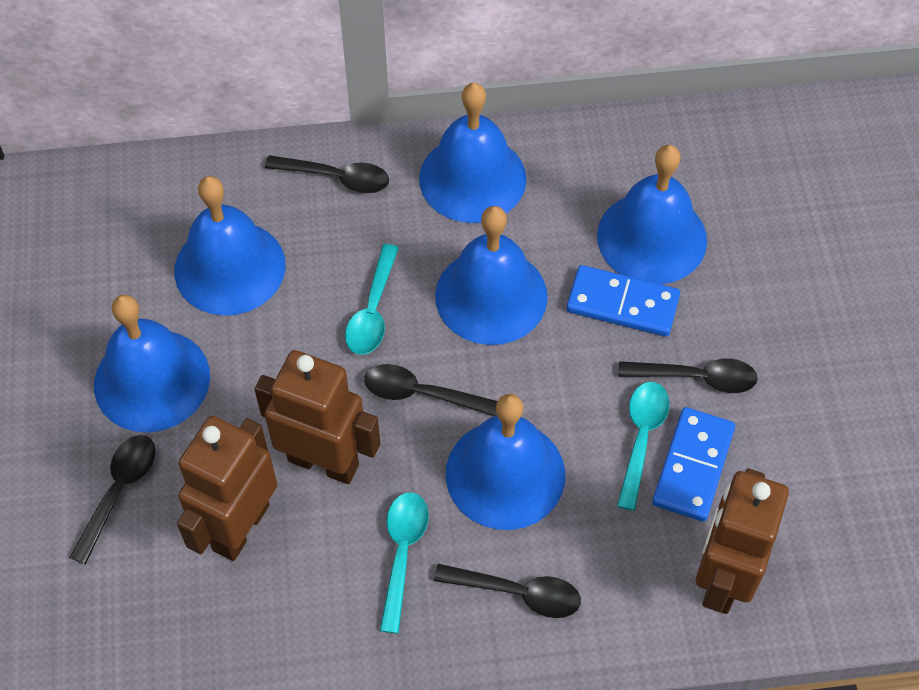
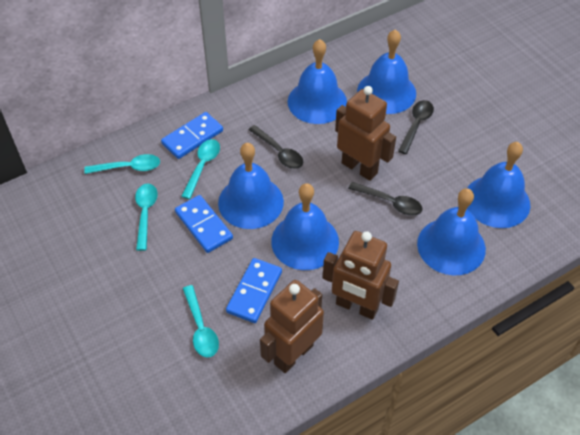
black spoon: [69,435,156,564] [265,155,389,193] [364,364,497,416] [434,564,581,618] [618,358,758,393] = 5 -> [249,125,303,169] [348,182,422,216] [398,100,434,154] = 3
blue domino: [566,265,680,337] [652,407,735,522] = 2 -> [161,112,223,159] [175,195,233,253] [226,258,282,323] = 3
turquoise spoon: [345,244,399,355] [380,492,429,634] [617,382,670,511] = 3 -> [84,154,160,174] [135,184,158,251] [181,139,220,199] [183,285,219,358] = 4

